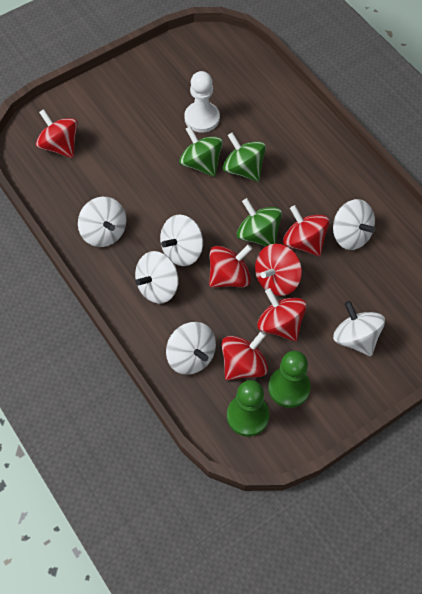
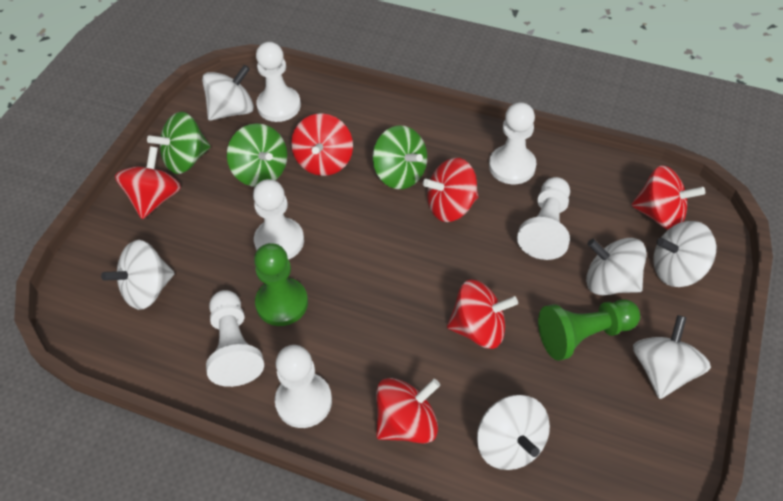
white pawn: [184,71,220,133] = 1 -> [206,290,264,387] [253,179,304,260] [256,42,301,122] [275,345,332,428] [489,102,536,184] [517,177,570,260] = 6

